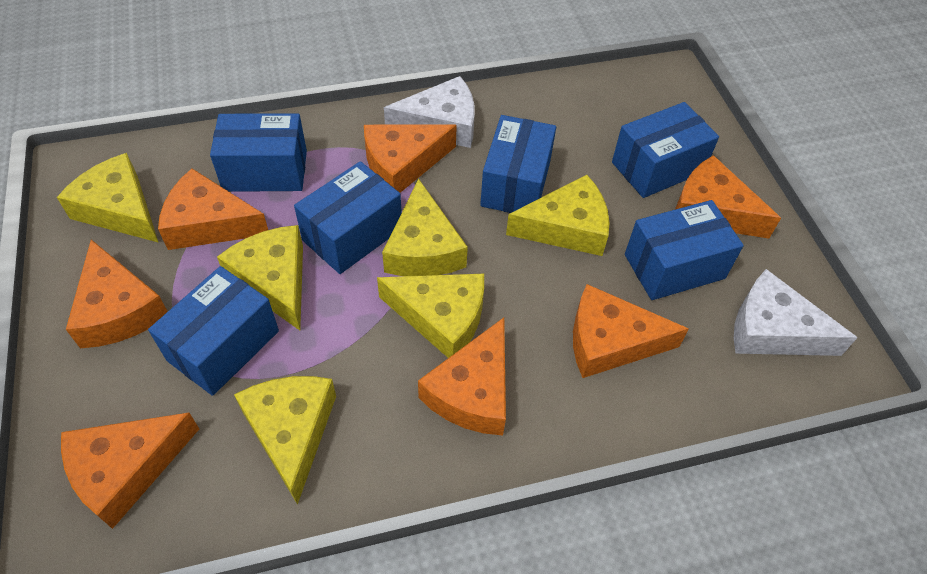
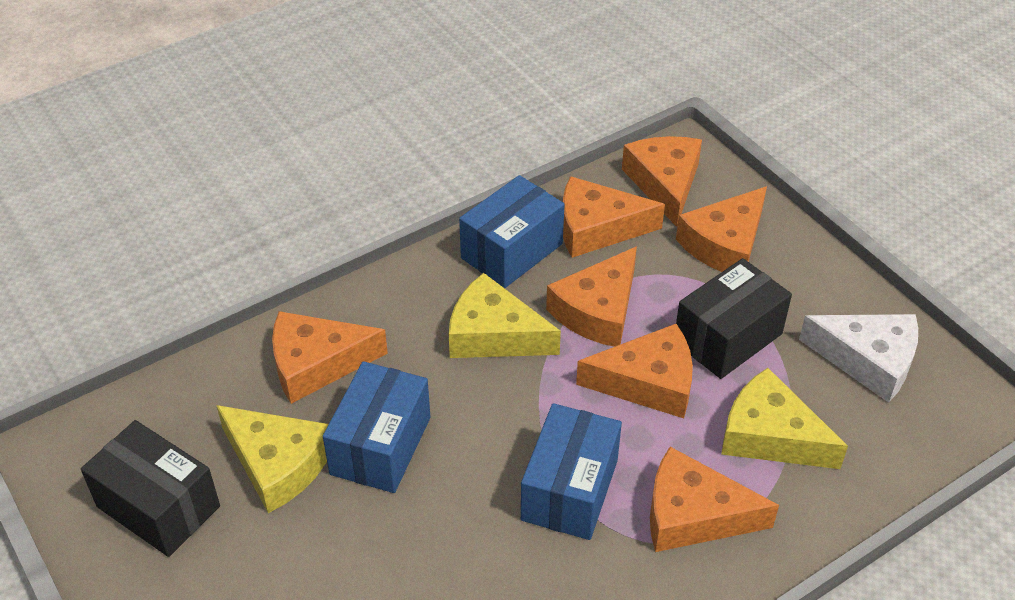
black box: none = 0 -> [81,420,220,557] [676,258,792,379] = 2
blue box: [148,266,279,396] [210,113,307,192] [294,161,402,274] [480,115,556,213] [612,102,719,198] [625,200,744,300] = 6 -> [323,361,430,493] [459,175,565,288] [521,403,622,540] = 3
white cheese: [384,76,475,148] [734,269,858,356] = 2 -> [799,314,918,403] = 1
yellow cheese: [57,153,159,243] [217,225,303,330] [234,376,336,505] [377,274,484,358] [382,179,468,276] [506,175,610,256] = 6 -> [216,405,329,513] [449,273,561,358] [721,368,848,469] = 3

